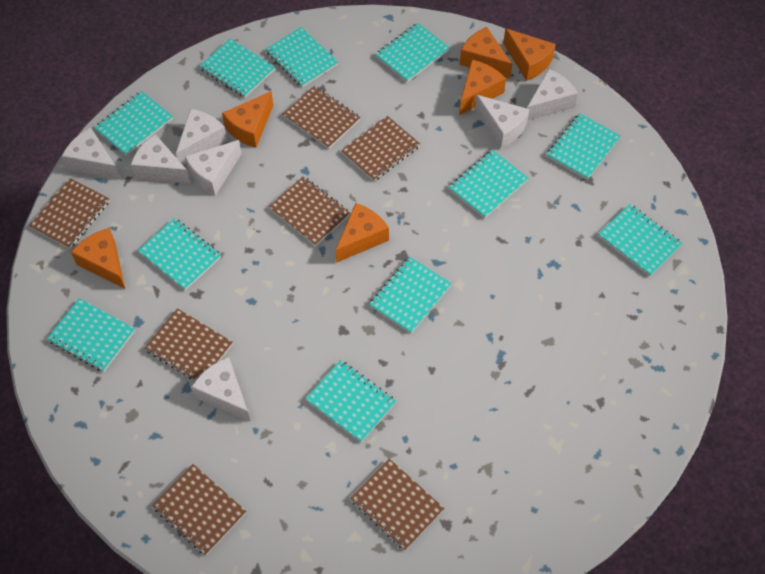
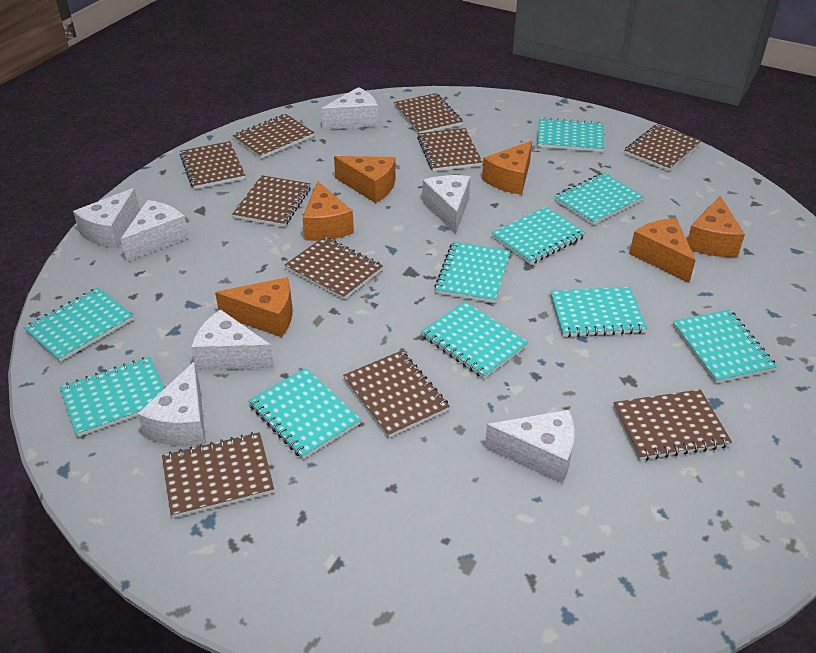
brown notebook: [29,178,110,249] [145,308,233,382] [152,464,246,555] [269,176,350,246] [283,86,361,149] [341,116,420,181] [350,459,444,550] = 7 -> [162,432,274,518] [180,141,245,189] [232,175,311,227] [233,114,314,158] [285,237,383,300] [343,351,450,438] [394,93,463,133] [417,128,483,171] [613,389,732,461] [624,124,702,171] = 10
turquoise notebook: [47,298,135,372] [94,91,173,156] [138,218,221,290] [200,38,275,98] [266,27,338,87] [306,360,396,442] [369,257,452,334] [375,23,450,82] [449,150,528,218] [547,114,621,180] [598,204,682,276] = 11 -> [24,287,134,362] [60,357,165,437] [248,368,361,459] [421,302,528,379] [434,242,510,303] [492,207,586,265] [537,117,604,152] [550,287,647,337] [554,173,644,225] [673,310,777,383] = 10

